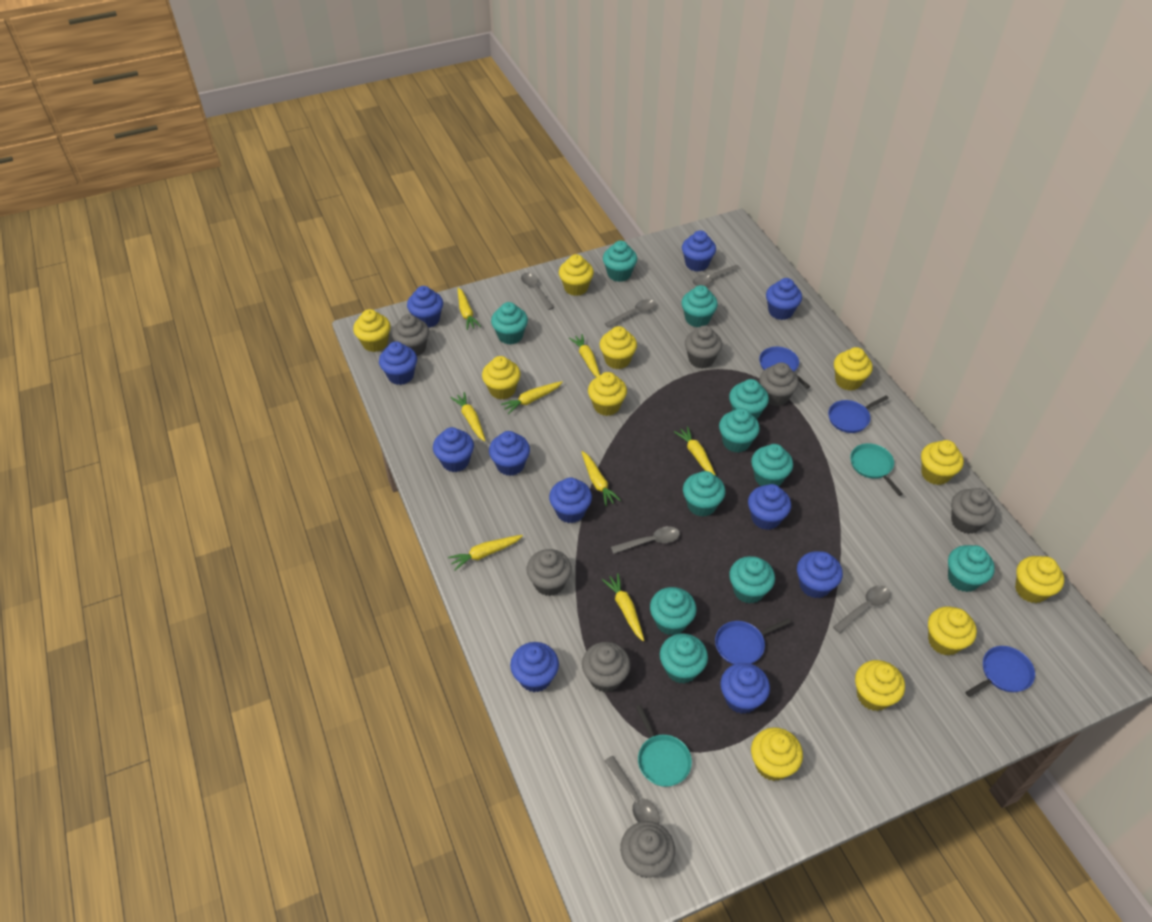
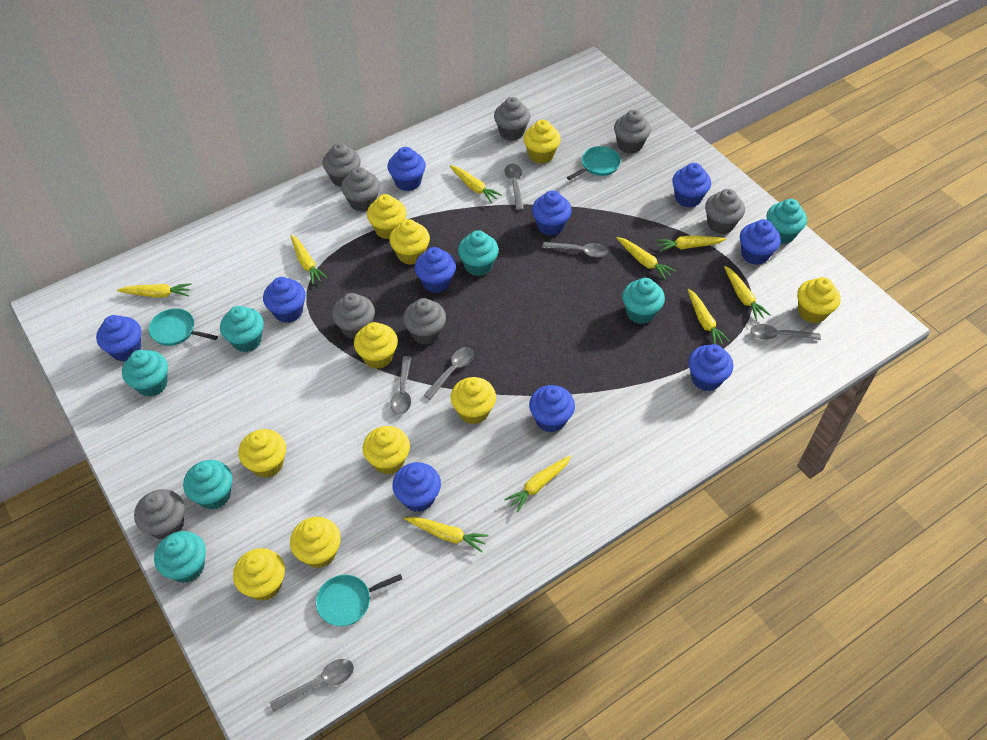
blue cupcake: [379,342,417,385] [407,286,443,328] [433,427,474,472] [489,431,530,476] [510,642,559,692] [549,478,592,523] [682,230,716,272] [720,663,770,714] [748,484,791,530] [766,278,802,320] [797,551,843,598] = 11 -> [96,315,141,362] [263,277,306,323] [388,147,426,191] [392,462,441,512] [415,247,456,293] [529,385,575,432] [532,190,572,236] [672,163,711,207] [688,344,733,391] [740,219,781,265] = 10
blue pan: [715,618,791,665] [759,347,810,389] [828,395,889,433] [965,646,1035,697] = 4 -> none = 0
grey cupcake: [392,314,429,356] [526,549,572,596] [582,642,630,692] [620,821,675,878] [685,325,722,369] [759,362,799,406] [951,488,996,534] = 7 -> [134,489,185,539] [323,143,361,187] [332,293,375,339] [341,167,380,212] [403,298,446,345] [494,97,530,141] [614,110,651,154] [705,189,745,234] = 8
turquoise cupcake: [491,302,528,345] [603,241,637,282] [650,587,697,636] [660,633,708,683] [681,285,718,327] [683,471,726,517] [719,408,760,453] [729,379,769,419] [729,556,775,604] [751,444,793,486] [948,545,995,592] = 11 -> [122,350,168,397] [154,531,206,583] [183,460,232,510] [220,306,264,352] [458,230,499,276] [622,278,665,324] [767,199,807,244] = 7
turquoise pan: [636,705,692,787] [850,443,903,496] = 2 -> [148,308,218,346] [316,574,402,626] [567,146,621,180] = 3
yellow carrot: [448,535,523,570] [450,392,486,442] [458,288,481,330] [501,381,563,414] [569,334,600,378] [582,451,621,506] [602,573,644,641] [674,426,716,476] = 8 -> [117,283,192,298] [290,235,328,284] [404,517,488,552] [450,165,502,203] [504,455,571,512] [616,237,676,280] [656,235,726,252] [688,289,730,344] [724,266,770,321] = 9
yellow cupcake: [353,309,391,352] [482,356,521,400] [559,254,594,296] [588,372,627,416] [600,326,637,369] [751,727,803,781] [834,347,873,391] [855,660,905,711] [921,440,964,485] [928,606,977,656] [1015,556,1064,603] = 11 -> [233,548,285,601] [238,429,286,478] [290,517,341,568] [354,322,398,369] [363,426,410,475] [367,194,407,239] [389,219,430,265] [451,377,496,424] [524,119,561,164] [797,277,841,323] = 10

